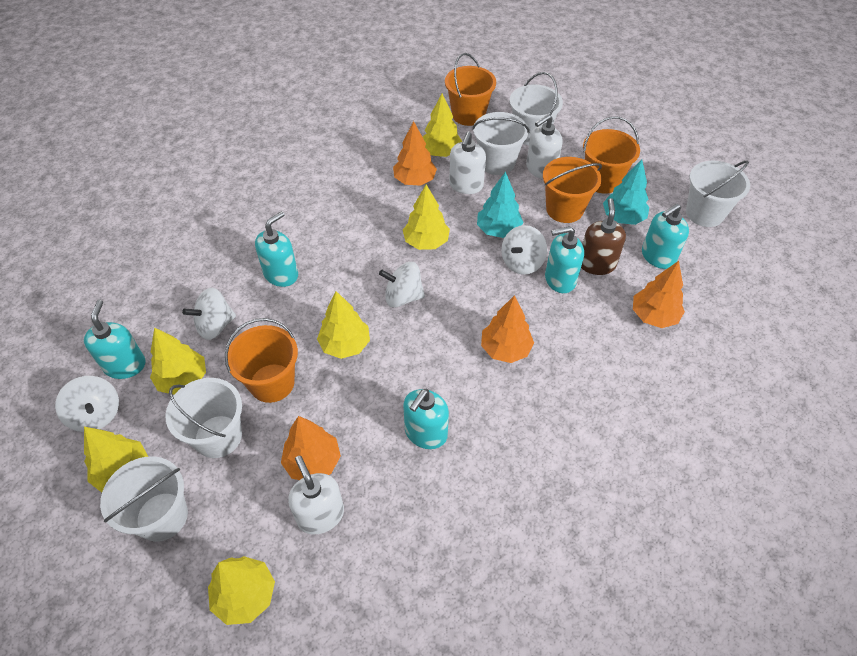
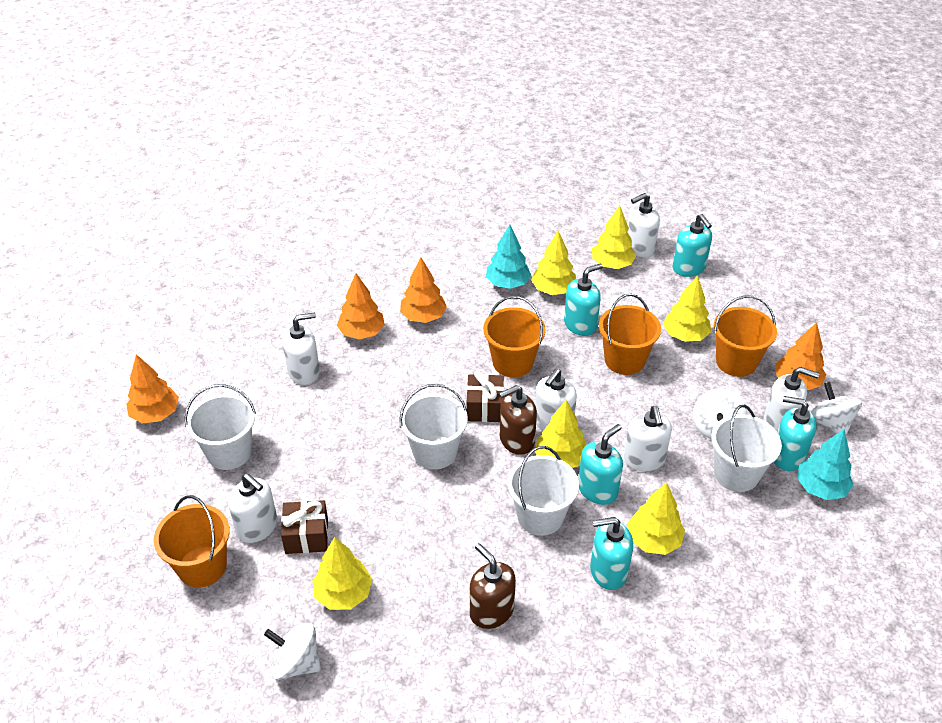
brown gift: none = 0 -> [281,500,328,554] [467,371,504,422] = 2
brown soap dispenser: [581,198,626,275] = 1 -> [470,543,516,629] [499,385,537,455] = 2
white bucket: [100,456,188,542] [166,378,242,458] [472,112,529,175] [510,72,563,145] [686,160,750,227] = 5 -> [185,384,256,470] [399,384,468,470] [507,446,579,536] [711,405,782,492] = 4
white soap dispenser: [288,456,344,534] [449,131,486,194] [526,114,563,179] = 3 -> [228,473,277,543] [282,312,320,385] [535,369,577,431] [624,406,672,471] [627,193,660,257] [764,367,819,431] = 6
white spinning top: [55,376,119,432] [182,288,236,340] [379,262,425,308] [501,225,547,275] = 4 -> [264,623,321,680] [693,388,747,439] [811,382,862,435] = 3

